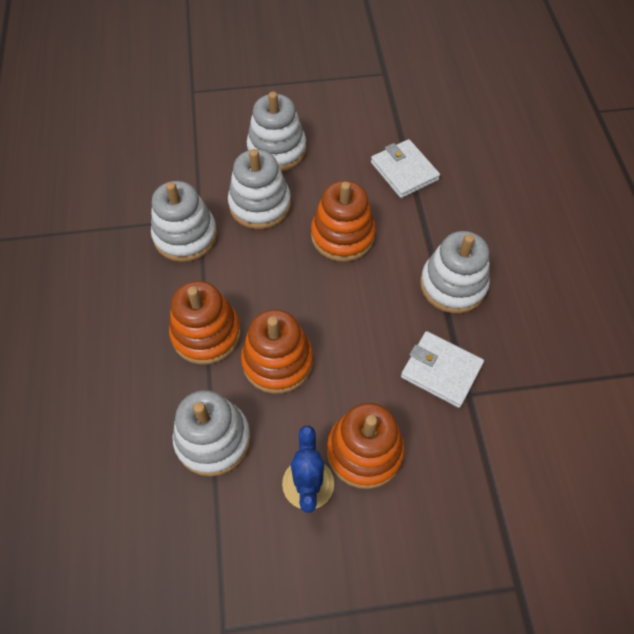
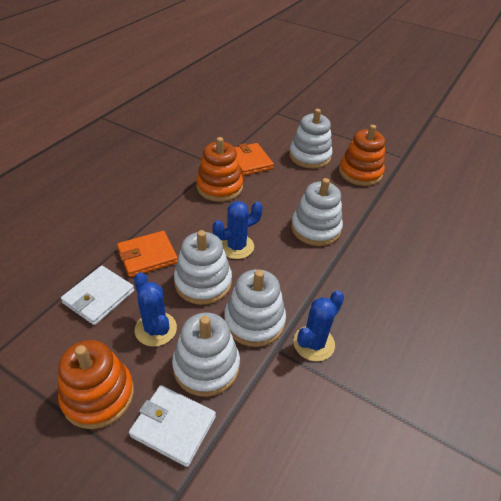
blue cactus: [282,426,334,513] = 1 -> [134,272,177,347] [213,201,263,259] [293,290,344,362] = 3
orange stacking toy: [169,281,241,365] [241,309,313,394] [311,181,376,262] [327,403,405,489] = 4 -> [58,340,134,429] [196,137,243,202] [339,125,385,186] = 3
orange wallet: none = 0 -> [117,231,178,277] [234,143,274,176] = 2

